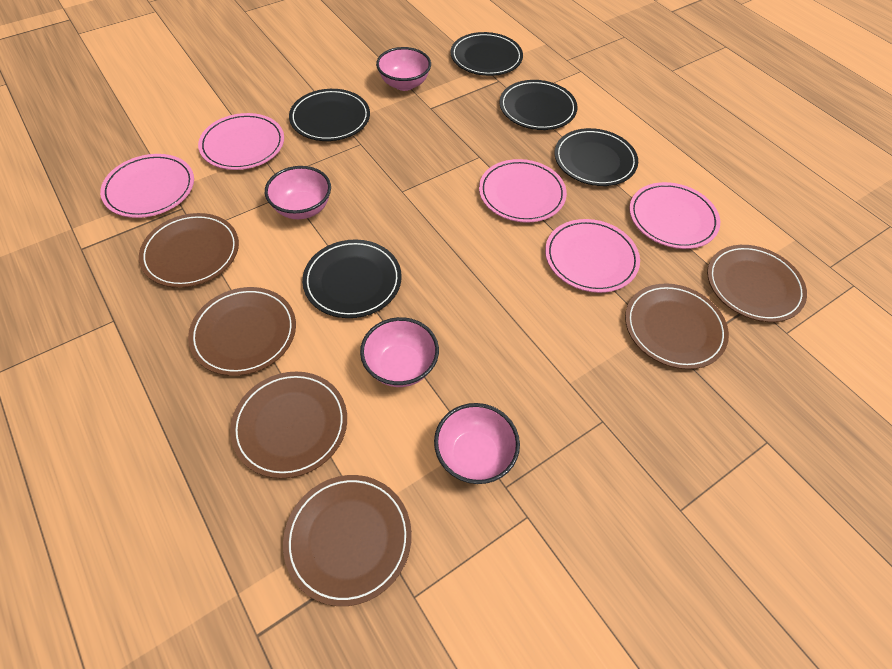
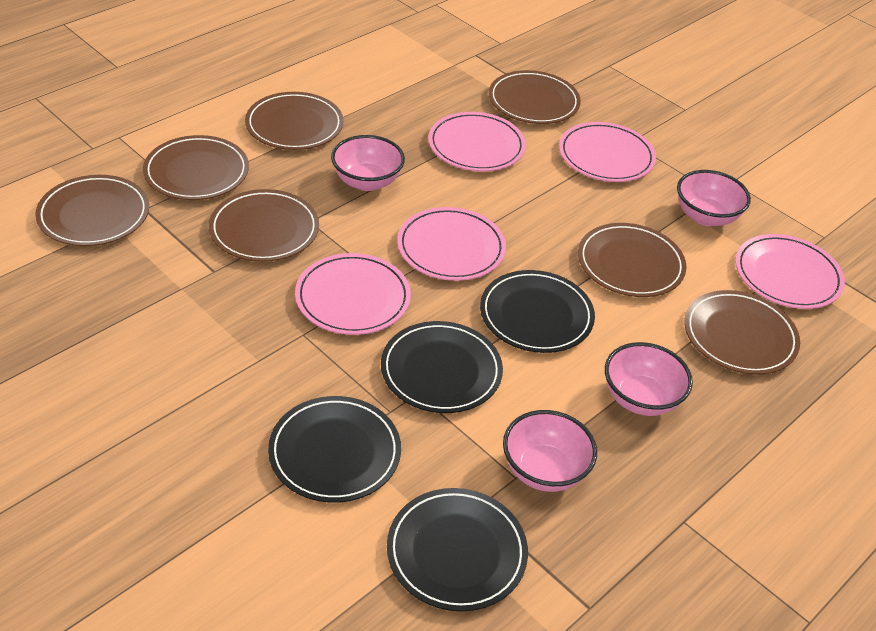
black plate: [289,89,370,141] [302,240,402,318] [451,32,523,76] [499,80,578,130] [554,128,638,186] = 5 -> [268,396,401,503] [381,321,503,413] [387,488,528,612] [480,270,595,353] = 4
brown plate: [139,213,239,288] [188,287,296,376] [230,372,347,478] [283,475,412,606] [625,283,729,369] [707,245,807,322] = 6 -> [35,175,149,246] [143,135,249,200] [209,189,319,262] [245,92,344,150] [489,70,581,124] [578,223,687,297] [684,290,800,375] = 7

